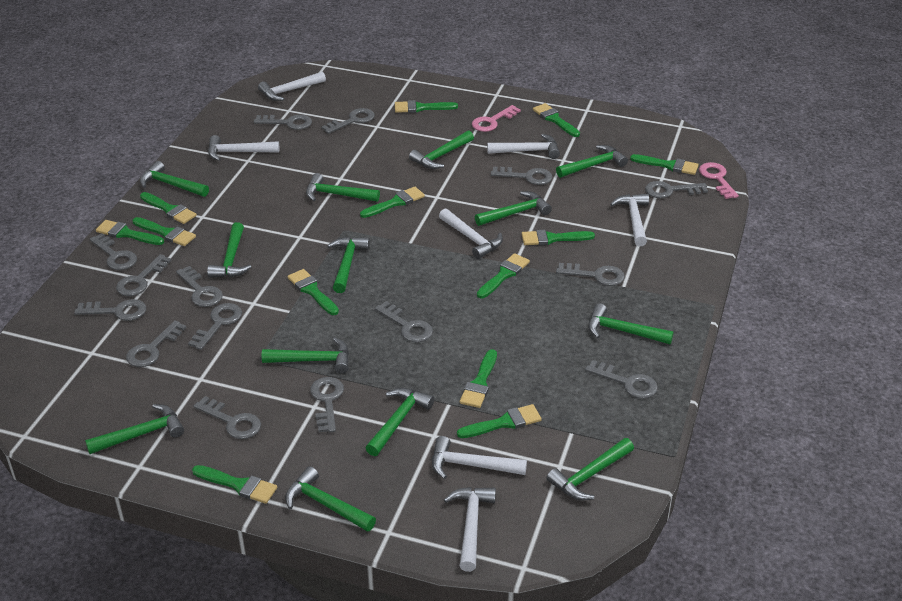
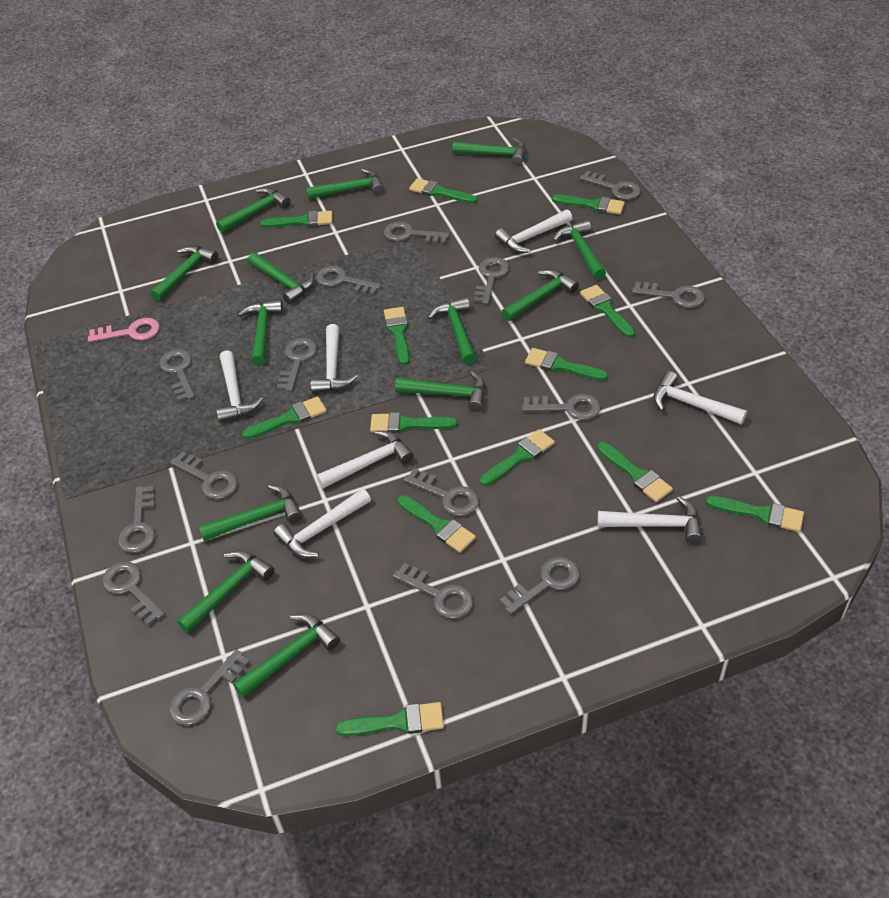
pink key: [472,105,521,132] [699,162,739,199] = 2 -> [88,318,160,342] = 1

